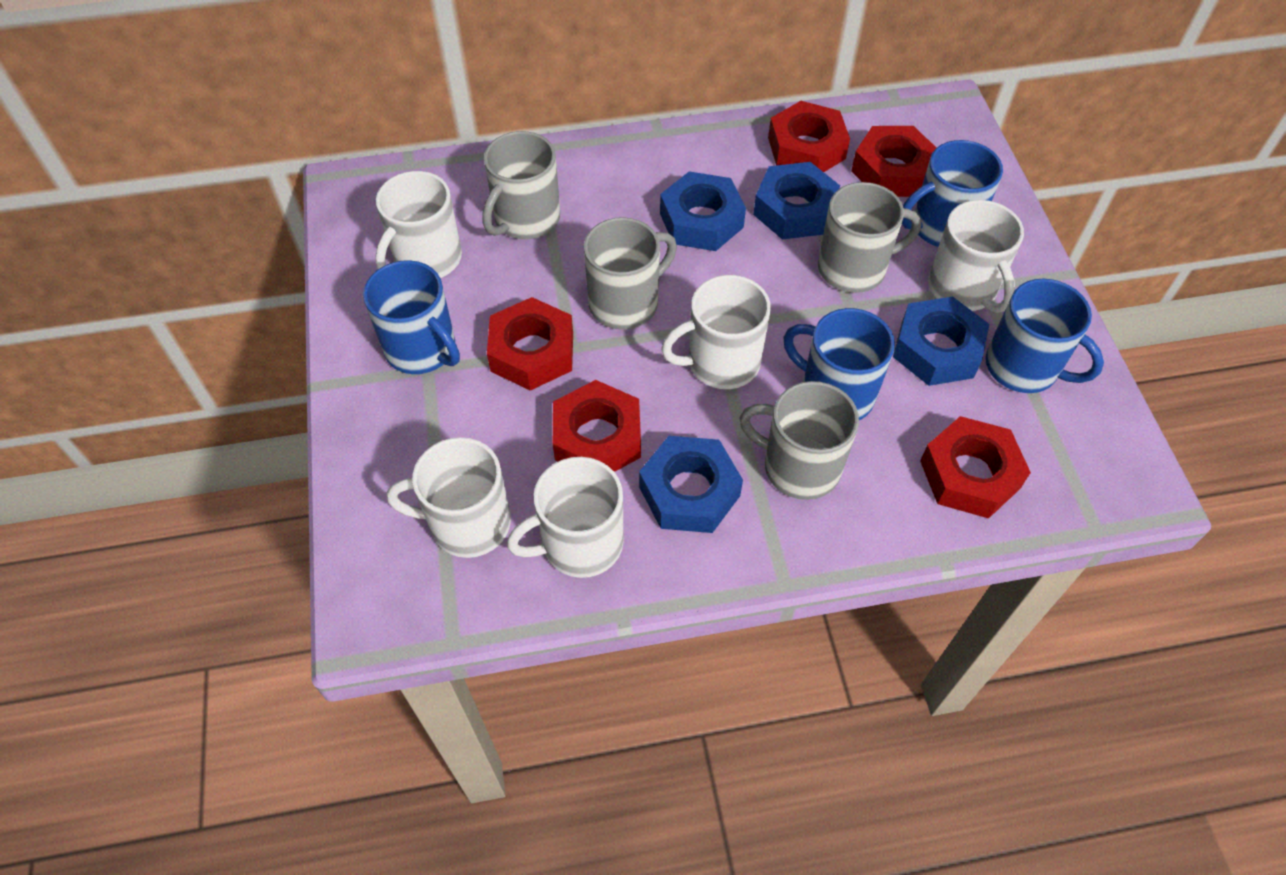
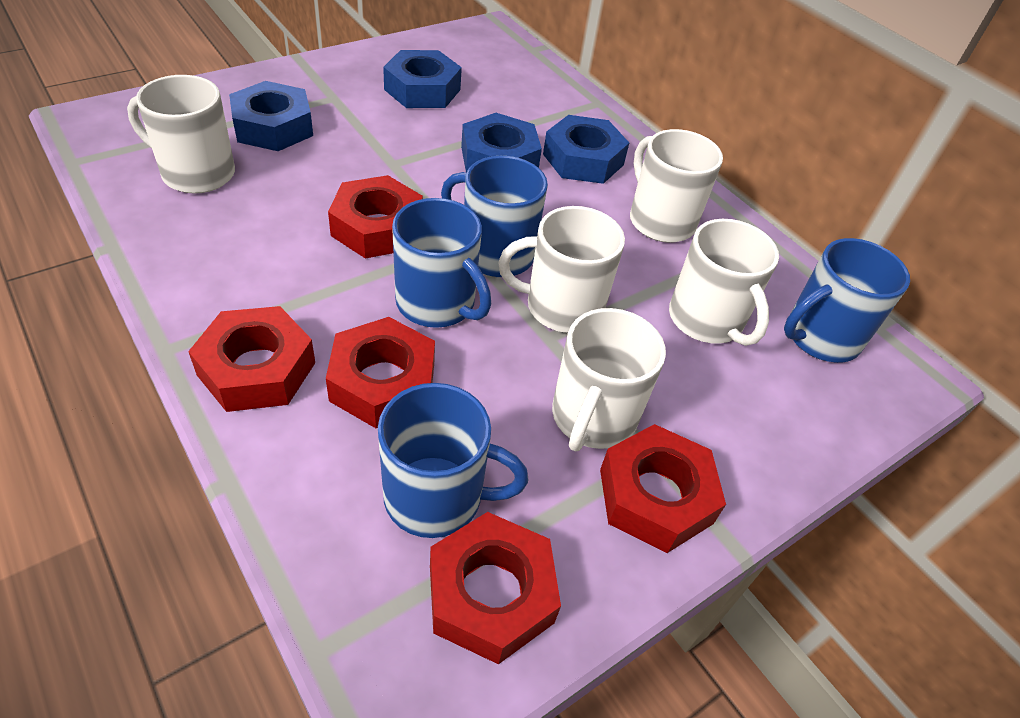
grey mug: [482,131,560,239] [584,217,677,330] [739,381,859,500] [818,182,921,293] = 4 -> none = 0

